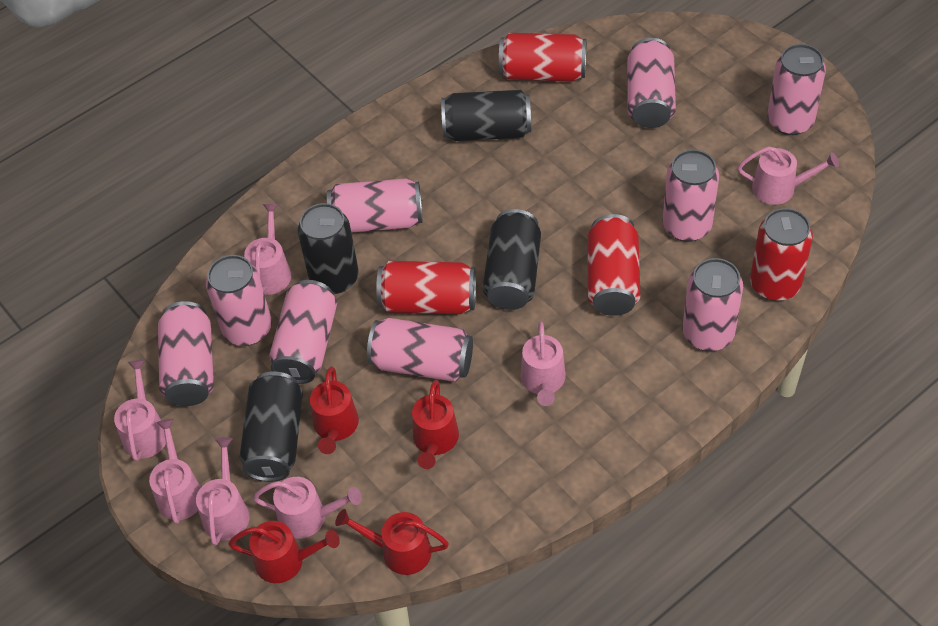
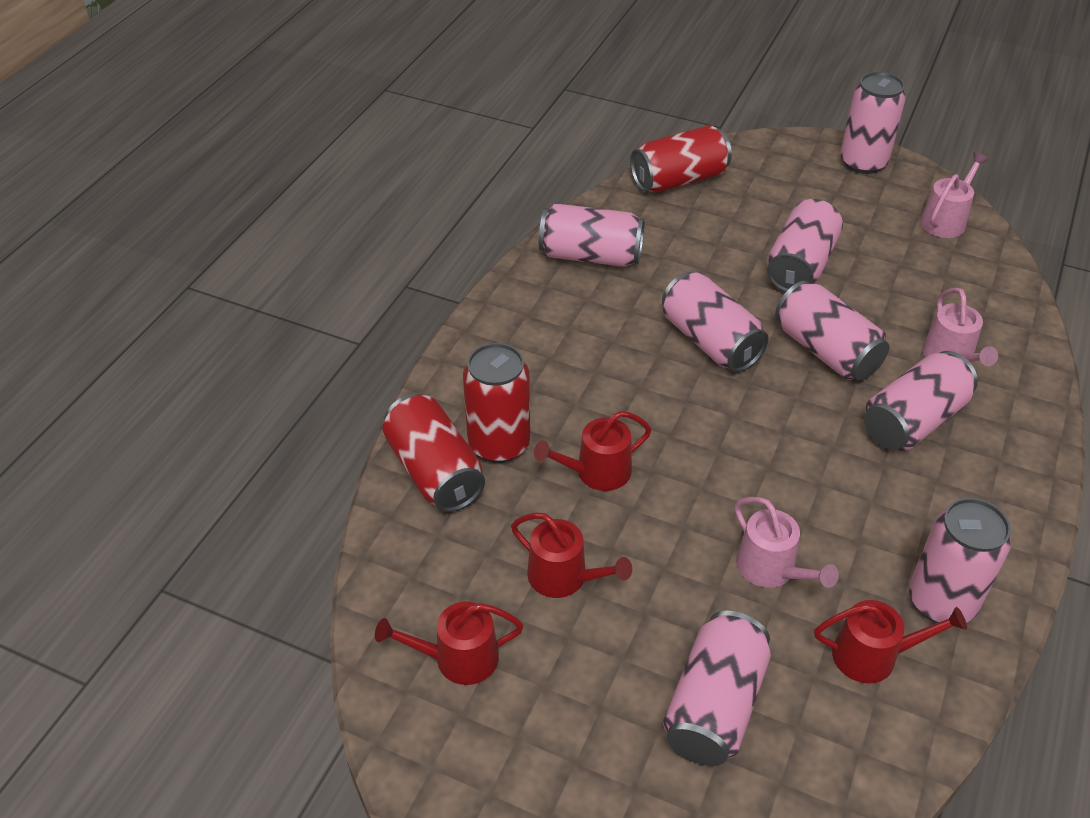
black can: [240,371,303,482] [298,203,358,294] [441,90,531,141] [483,209,541,310] = 4 -> none = 0
pink can: [158,301,214,406] [206,255,272,346] [269,280,337,384] [327,178,422,233] [367,318,473,382] [627,38,676,128] [662,150,719,242] [682,258,743,351] [767,44,826,135] = 9 -> [539,203,645,267] [662,272,768,372] [663,611,771,766] [767,199,843,292] [775,281,889,381] [840,72,906,174] [864,351,978,451] [909,498,1012,623] = 8
pink watering can: [114,360,166,461] [149,419,201,524] [196,437,250,546] [244,204,291,295] [253,477,362,538] [520,321,566,406] [738,146,839,205] = 7 -> [734,497,839,588] [920,152,989,238] [923,288,998,366] = 3
red can: [376,261,476,314] [499,33,586,81] [587,214,640,316] [750,208,813,301] = 4 -> [382,394,485,512] [463,343,530,463] [630,125,732,193] = 3

